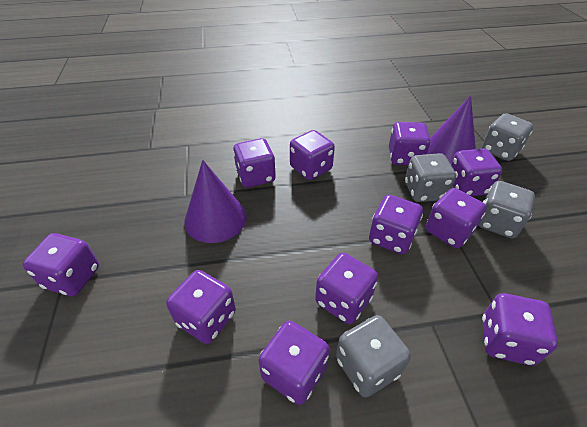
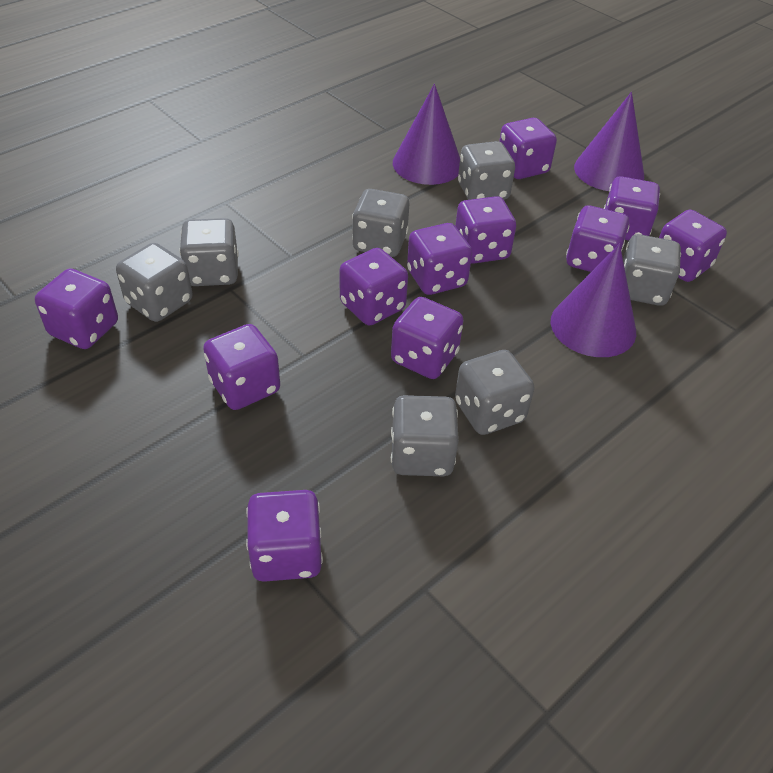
grey dice: [336,315,411,397] [405,153,456,202] [478,181,535,238] [482,113,533,161] = 4 -> [116,243,192,322] [179,218,239,286] [352,189,409,257] [391,395,459,476] [455,350,535,435] [458,141,515,200] [623,234,681,306] = 7
purple cone: [184,160,247,243] [427,95,476,164] = 2 -> [393,84,460,185] [551,244,636,357] [574,92,644,191] = 3

